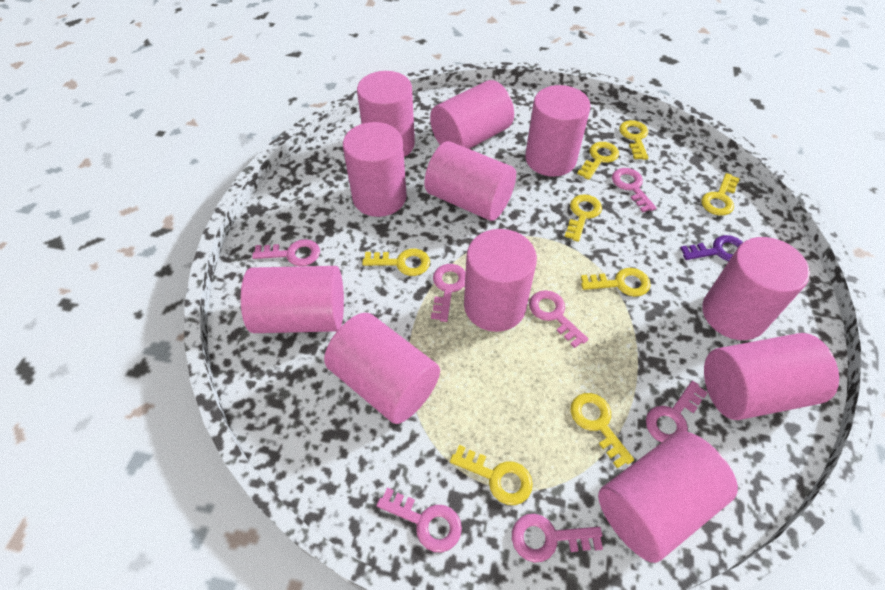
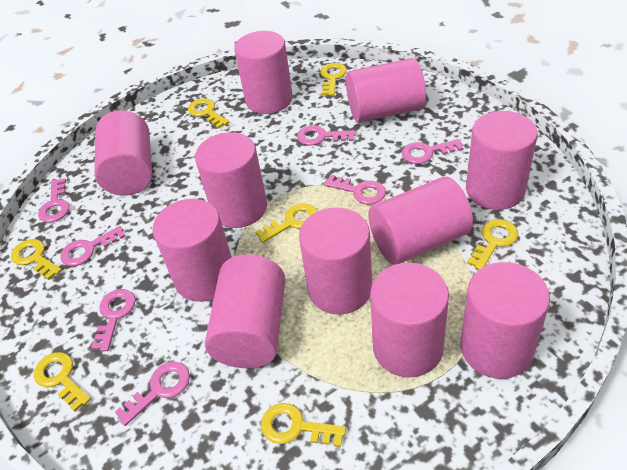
purple key: [680,235,743,261] = 1 -> none = 0
yellow key: [362,249,430,276] [450,445,533,505] [564,194,602,242] [571,393,634,469] [577,142,619,180] [581,268,651,297] [619,120,648,160] [701,173,740,216] = 8 -> [11,239,62,280] [34,352,91,412] [188,98,229,128] [256,204,318,243] [261,403,346,447] [320,63,347,96] [467,219,518,270] = 7

